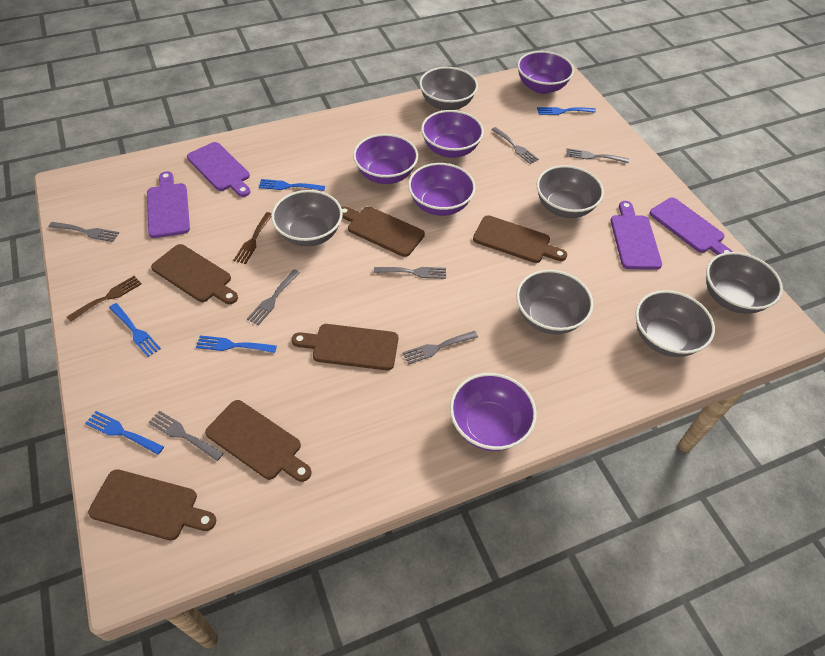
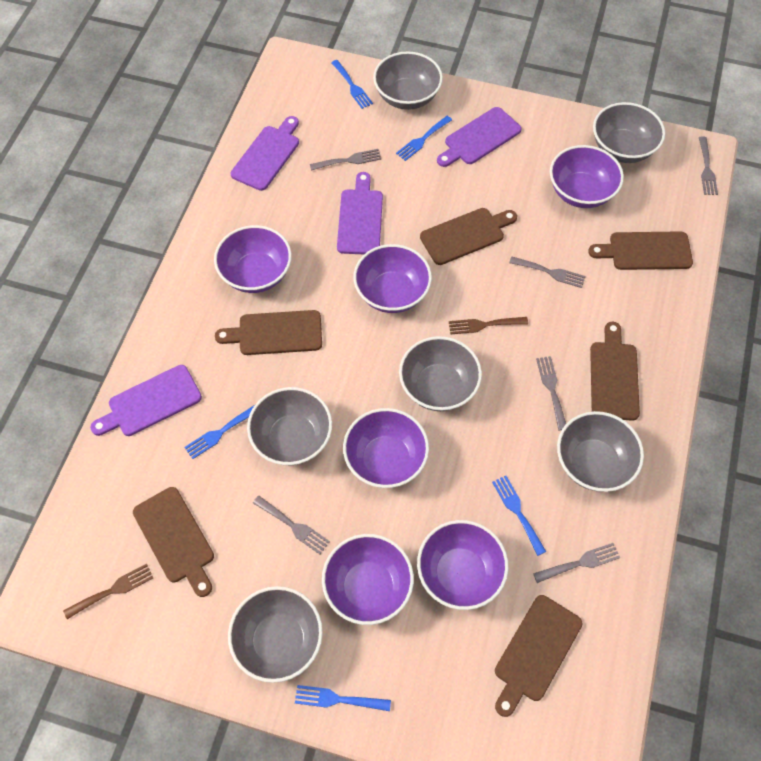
grey fork: [48,222,119,242] [148,411,224,461] [247,269,300,325] [374,267,446,279] [403,331,478,365] [491,127,539,164] [566,148,629,163] = 7 -> [253,495,330,554] [310,149,382,171] [509,256,586,288] [533,543,620,583] [536,356,566,430] [699,137,718,195] = 6
purple bowl: [353,134,418,184] [408,163,476,216] [421,110,484,158] [450,373,537,451] [517,51,574,94] = 5 -> [214,225,292,293] [322,534,414,625] [343,408,429,488] [353,244,432,313] [417,520,509,610] [550,145,624,208] = 6

